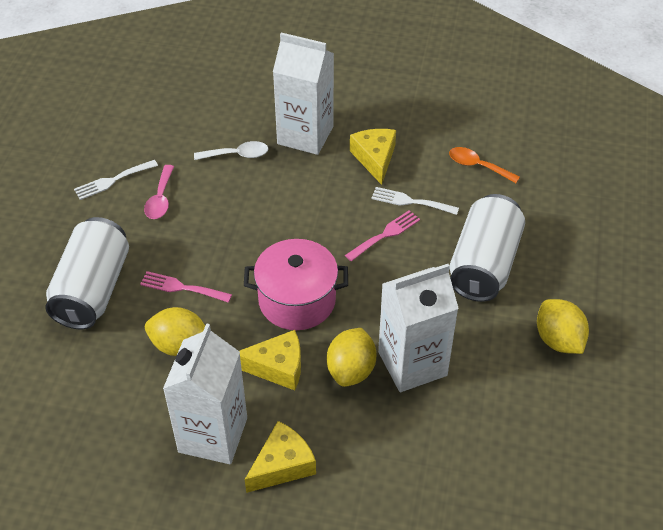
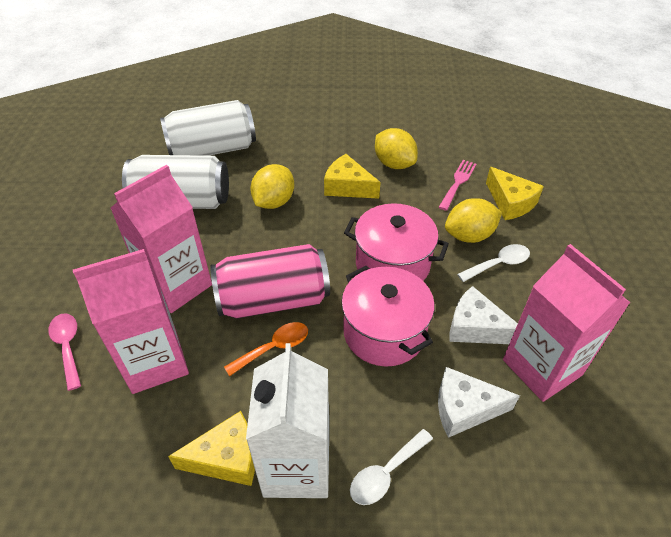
pink can: none = 0 -> [210,244,330,318] = 1
pink carton: none = 0 -> [73,249,189,394] [110,165,212,313] [503,244,631,402] = 3
pink fork: [140,271,232,303] [345,210,420,261] = 2 -> [439,160,476,211] = 1
pink pot: [244,239,348,330] = 1 -> [341,266,435,366] [344,203,449,281] = 2
white carton: [163,323,247,464] [273,32,334,155] [378,264,459,392] = 3 -> [246,343,329,498] = 1
white cheese: none = 0 -> [438,367,520,438] [449,286,518,344] = 2
white fork: [74,160,158,200] [371,187,459,215] = 2 -> none = 0
white spoon: [194,141,269,160] = 1 -> [350,429,433,505] [457,244,530,282] = 2

